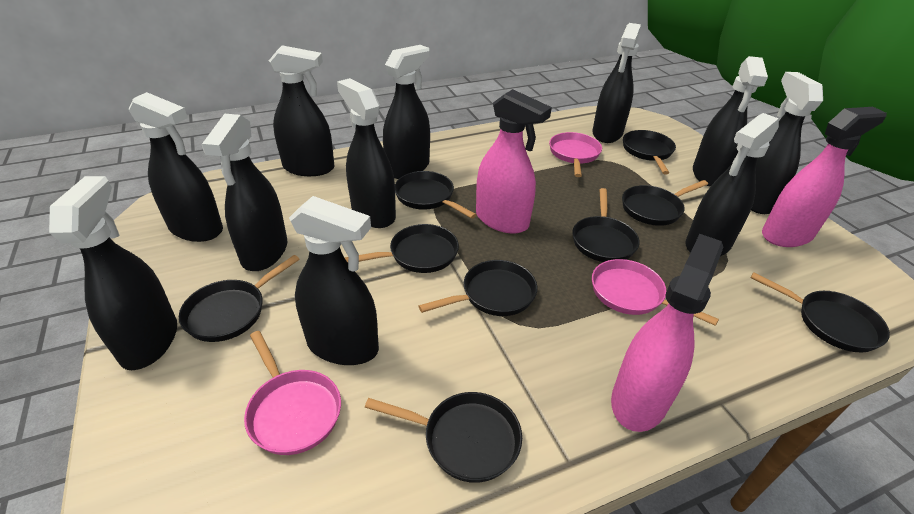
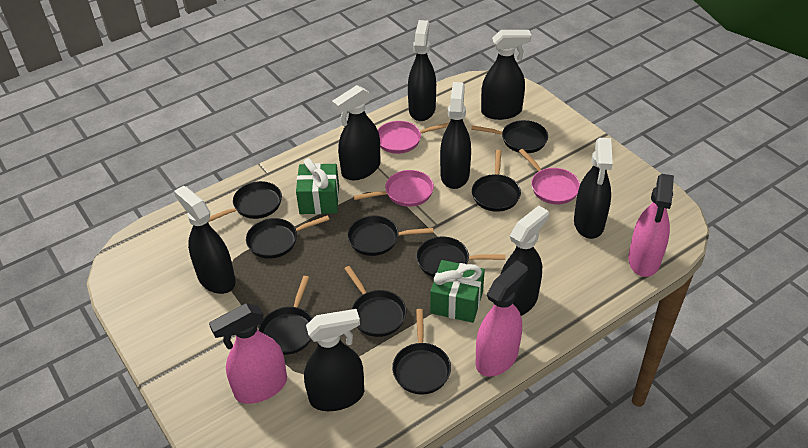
black spray bottle: [49,176,177,370] [129,92,223,242] [201,114,287,271] [269,45,335,176] [289,196,379,365] [337,78,396,228] [383,45,430,179] [592,23,641,143] [685,113,779,256] [693,56,768,187] [751,72,823,214] = 11 -> [174,186,236,294] [304,309,364,411] [332,85,381,180] [408,20,436,121] [440,82,471,189] [481,30,532,120] [500,206,549,316] [574,138,613,239] = 8
green gift: none = 0 -> [296,158,339,214] [430,260,485,323] = 2

